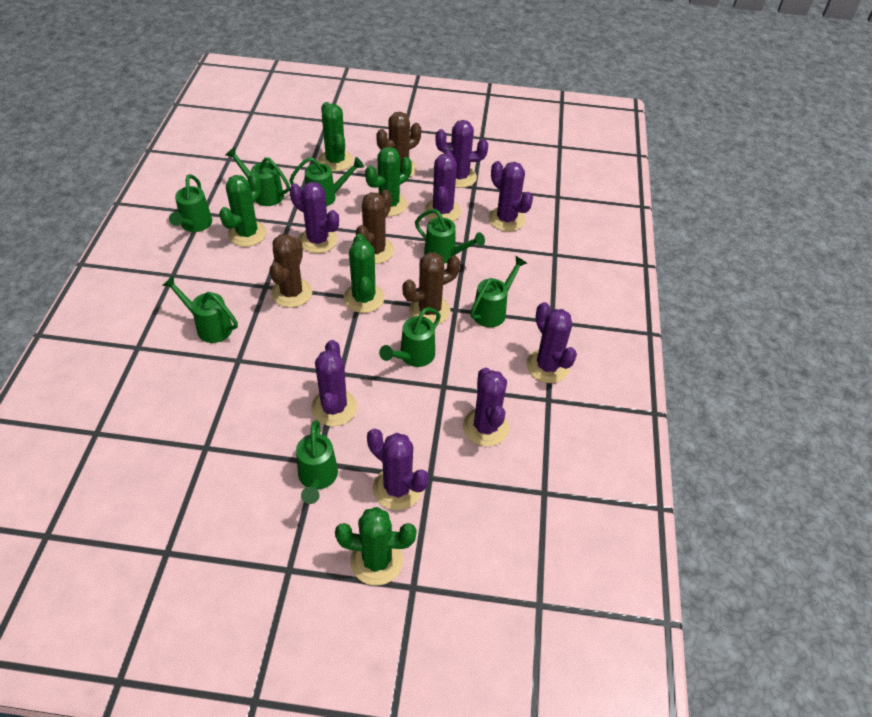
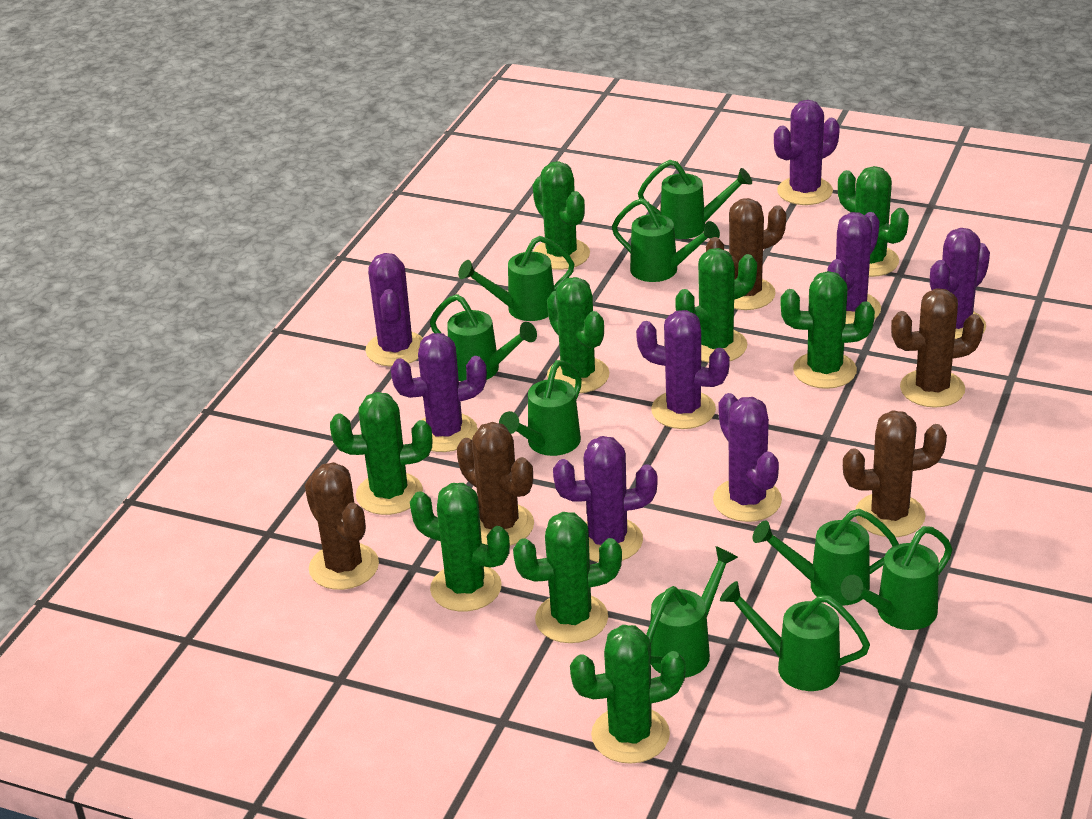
brown cactus: [270,234,312,308] [356,190,394,264] [376,112,421,178] [403,252,460,324] = 4 -> [305,462,379,590] [457,422,534,546] [706,198,786,310] [843,410,947,537] [891,289,984,408] = 5
green cactus: [219,173,267,247] [318,102,353,172] [335,507,416,585] [344,234,384,313] [365,147,412,216] = 5 -> [330,392,432,515] [410,483,510,612] [513,512,622,643] [533,161,590,270] [547,277,610,393] [570,625,686,764] [675,248,757,363] [780,271,875,389] [838,166,909,277] = 9
green watering can: [162,276,238,343] [169,174,212,232] [226,147,290,206] [289,157,364,207] [296,420,338,504] [379,307,441,367] [415,209,485,264] [470,256,527,327] = 8 -> [430,294,537,381] [458,236,574,321] [499,360,582,456] [612,198,720,282] [638,160,752,239] [646,546,738,678] [720,581,870,691] [753,509,899,606] [841,526,952,630] = 9

